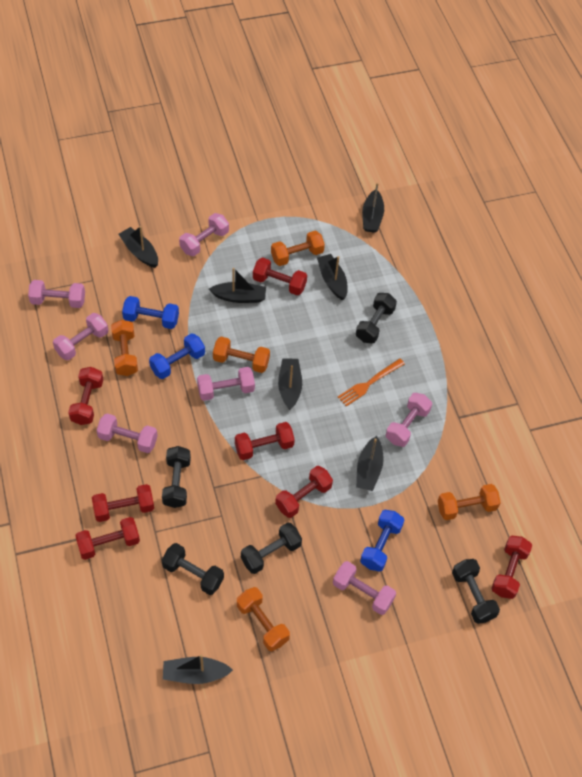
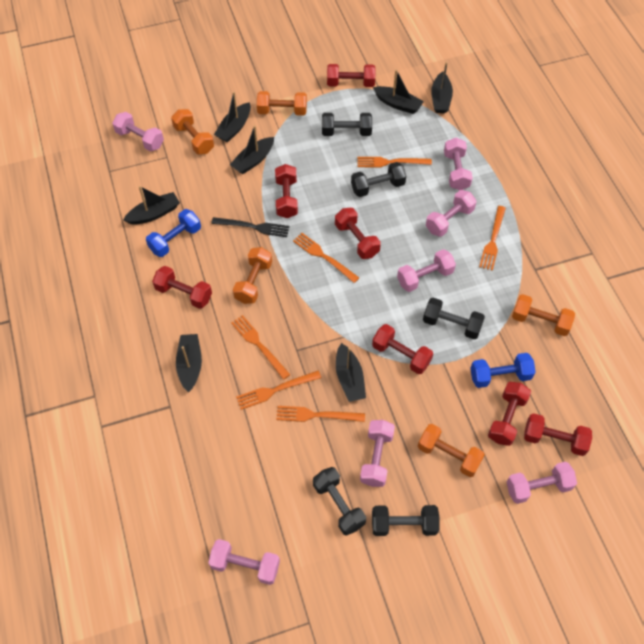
black fork: none = 0 -> [211,217,289,237] = 1
blue dumbbell: [122,296,179,329] [149,333,205,379] [360,510,404,572] = 3 -> [146,209,201,257] [471,353,536,388] = 2
orange fork: [338,359,405,406] = 1 -> [231,315,290,380] [236,371,321,410] [276,406,365,422] [293,233,359,283] [357,157,432,167] [479,206,506,271] = 6

